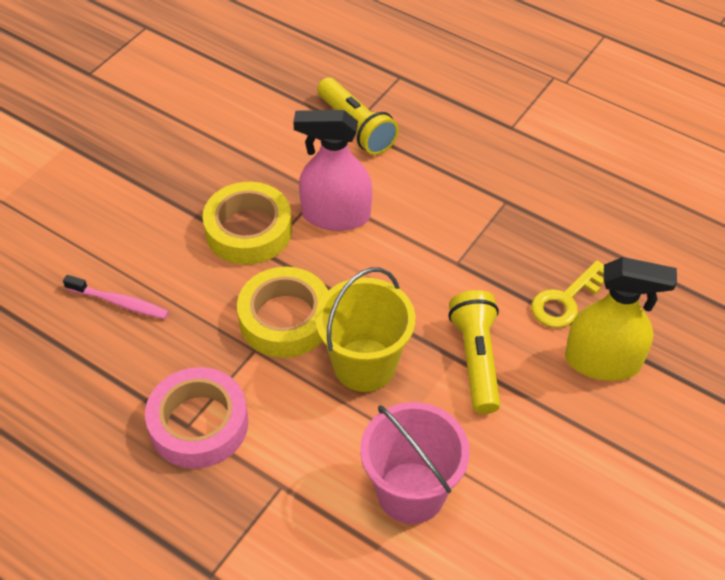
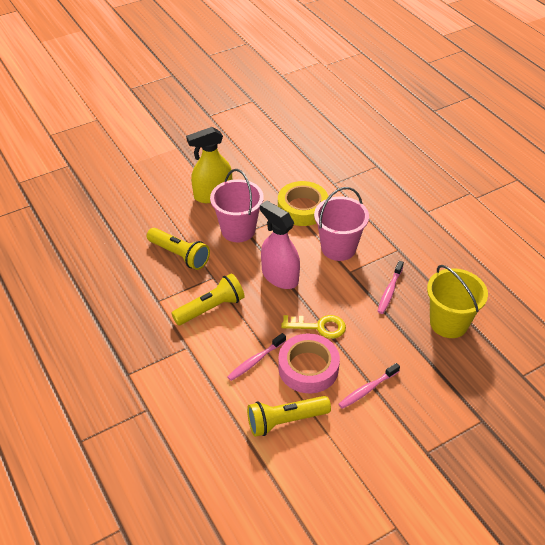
pink bucket: [360,402,470,524] = 1 -> [210,169,264,242] [314,187,369,261] = 2
pink toothbrush: [63,275,169,319] = 1 -> [227,333,286,381] [338,363,400,409] [377,261,404,314] = 3
yellow flashlight: [317,78,399,155] [448,290,500,414] = 2 -> [147,228,210,270] [171,273,245,325] [247,396,331,437] = 3
yellow tape: [203,182,292,265] [237,267,328,358] = 2 -> [278,181,328,226] = 1

